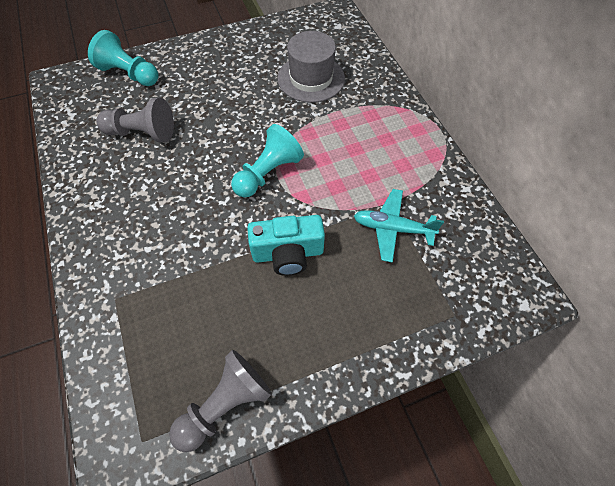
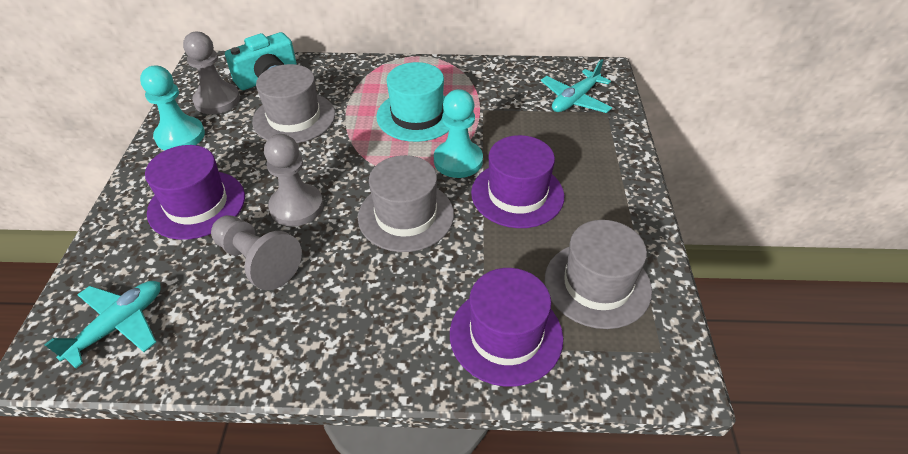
grey hat: [277,31,345,103] = 1 -> [252,64,335,143] [358,155,454,252] [545,220,652,329] = 3
grey pawn: [96,98,174,142] [169,350,272,452] = 2 -> [183,32,240,114] [211,215,302,290] [264,134,323,226] = 3
purple hat: none = 0 -> [145,145,245,240] [450,268,563,387] [471,135,564,228] = 3
turquoise hat: none = 0 -> [376,62,449,142] = 1
turquoise plane: [354,189,444,263] = 1 -> [44,281,161,368] [541,59,612,113] = 2

